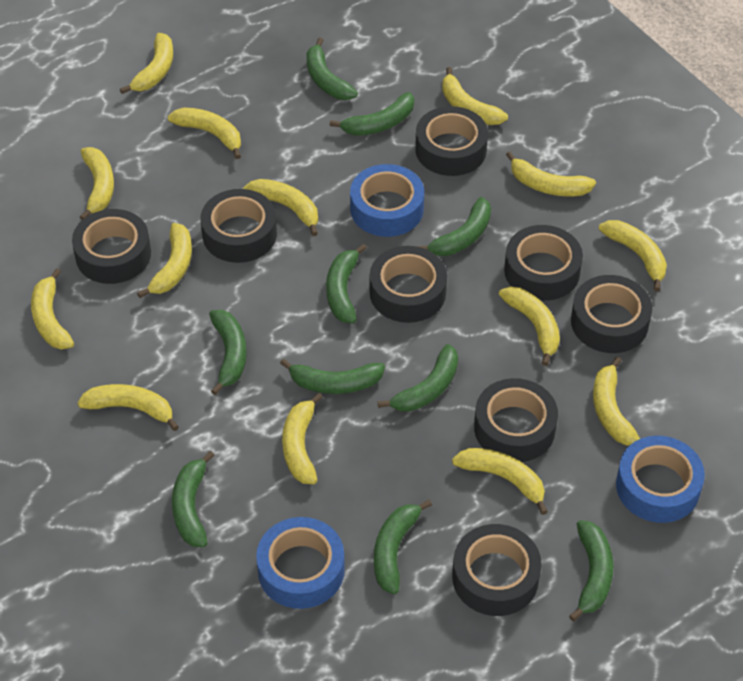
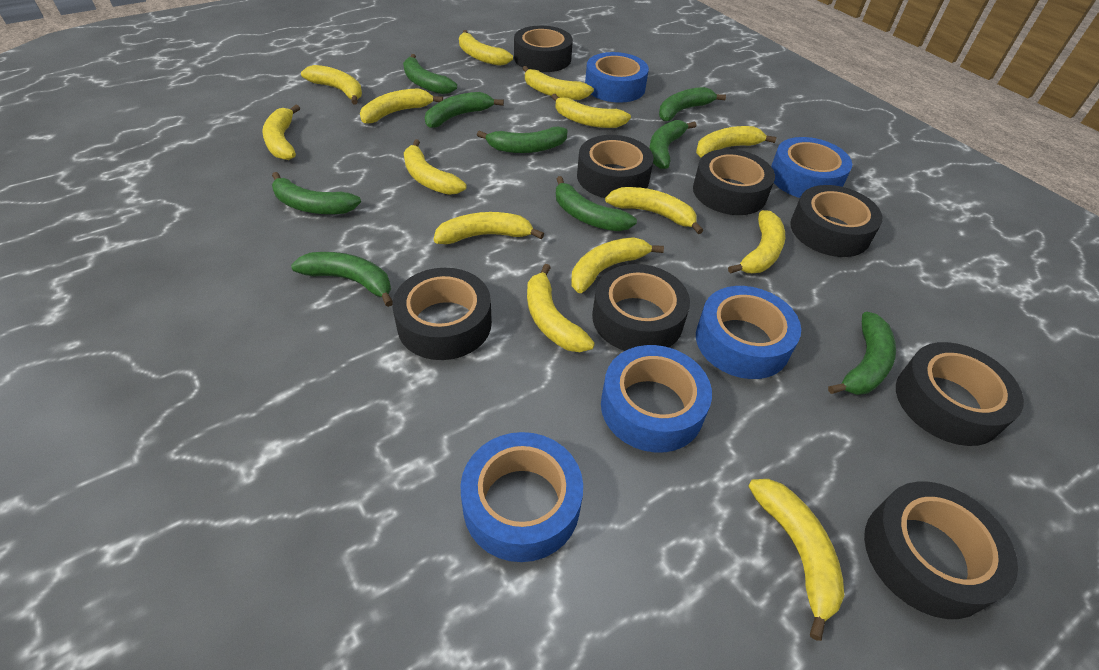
blue tape: [256,517,345,609] [350,164,424,237] [616,436,705,523] = 3 -> [460,432,583,562] [585,52,649,103] [601,345,712,453] [696,286,801,379] [771,137,852,198] = 5
green banana: [172,451,215,547] [209,310,247,395] [280,359,385,394] [307,38,358,100] [326,244,367,323] [330,92,414,136] [374,500,432,594] [378,344,458,412] [416,197,491,256] [569,520,613,621] = 10 -> [272,172,361,214] [291,252,393,307] [403,54,457,94] [425,92,504,128] [477,127,568,153] [556,176,637,231] [649,120,697,169] [659,87,726,121] [828,312,896,395] = 9

